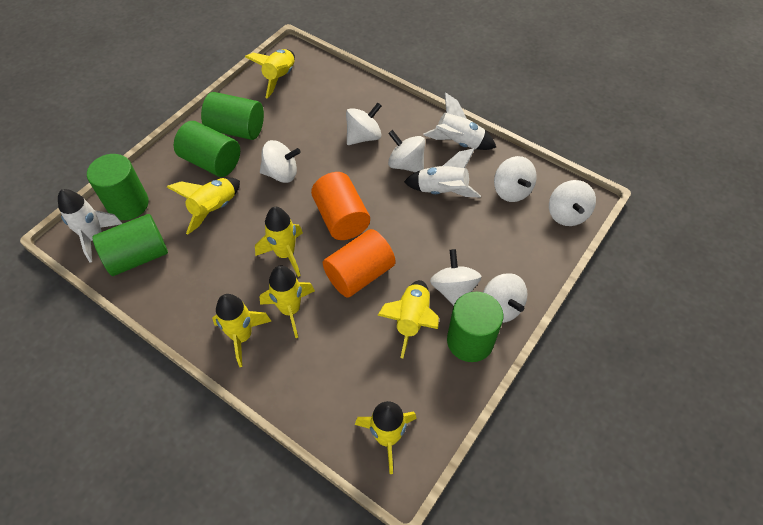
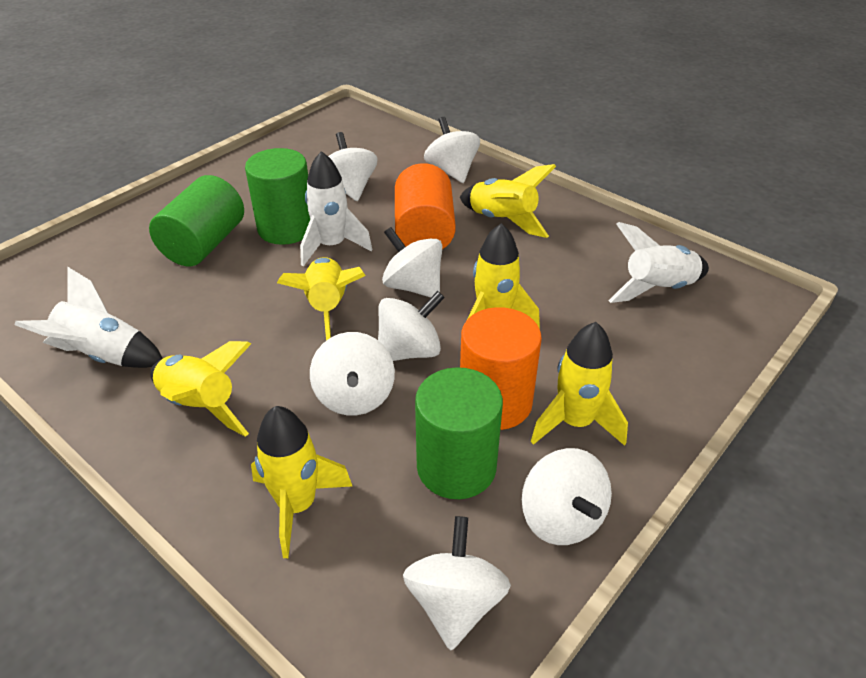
green cylinder: [87,154,149,220] [92,214,168,276] [174,121,240,177] [201,92,264,140] [447,292,503,362] = 5 -> [149,175,244,267] [245,148,310,245] [415,367,503,499] = 3
yellow rocket: [167,178,240,235] [212,294,271,367] [245,49,295,99] [255,207,303,277] [260,266,315,338] [355,401,417,474] [378,280,439,358] = 7 -> [150,341,251,437] [251,406,352,558] [277,257,366,341] [460,164,556,238] [466,223,540,329] [531,322,628,446] = 6

